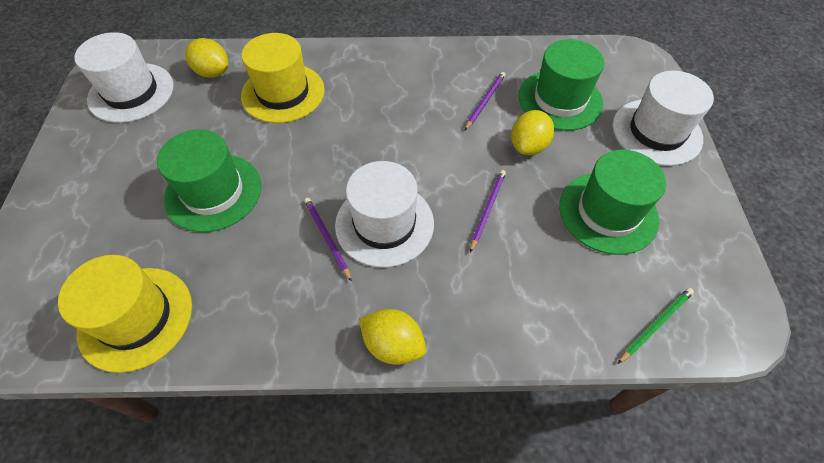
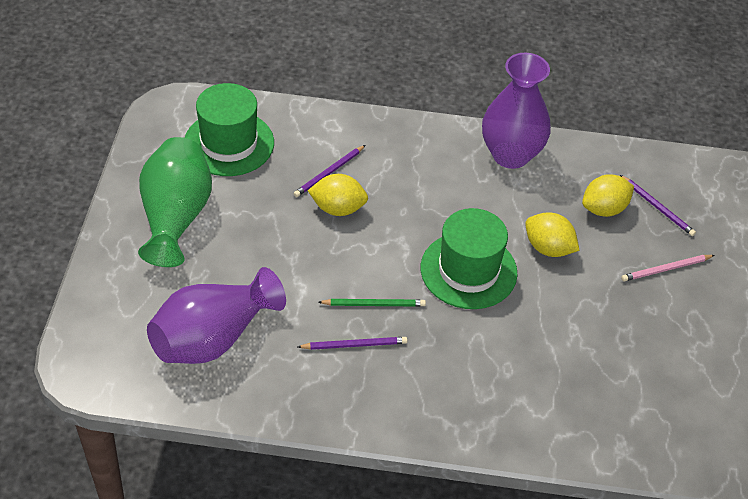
green hat: [157,130,261,232] [518,39,604,131] [559,150,666,255] = 3 -> [185,83,274,176] [421,208,518,309] = 2
green vase: none = 0 -> [138,137,212,267] = 1
pink pencil: none = 0 -> [621,255,715,281] = 1
purple vase: none = 0 -> [147,267,286,364] [482,53,551,169] = 2
white hat: [74,32,174,123] [335,161,434,268] [613,71,714,166] = 3 -> none = 0
yellow hat: [58,255,192,373] [241,33,325,123] = 2 -> none = 0

